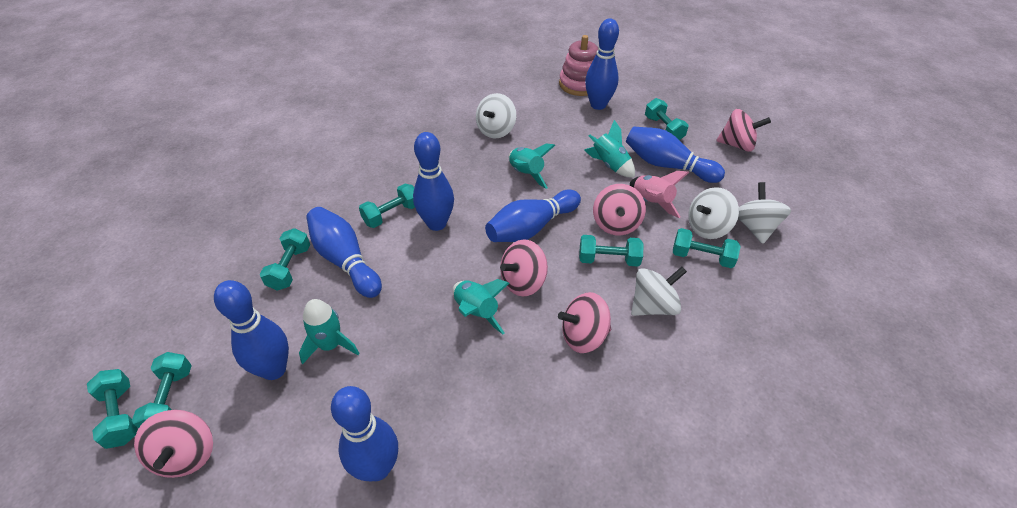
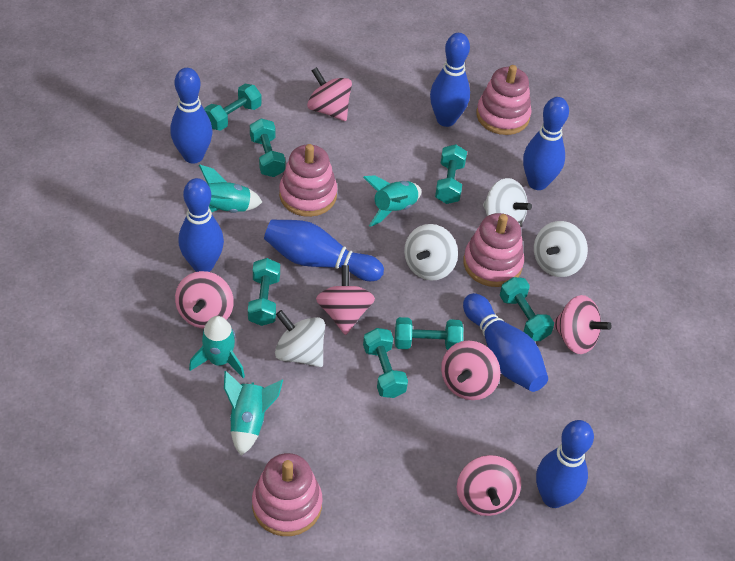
pink rocket: [630,171,689,218] = 1 -> none = 0
pink spinning top: [134,410,213,478] [500,239,548,297] [558,292,611,353] [593,184,646,235] [716,109,771,152] = 5 -> [175,271,234,329] [307,67,352,121] [316,265,375,335] [441,341,501,400] [457,455,521,516] [554,295,612,354] = 6
pink stacking toy: [559,35,599,96] = 1 -> [252,453,322,536] [279,144,337,217] [463,213,524,287] [476,65,532,135] = 4

